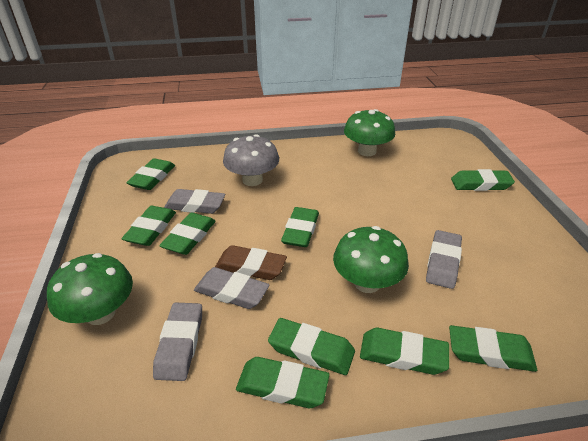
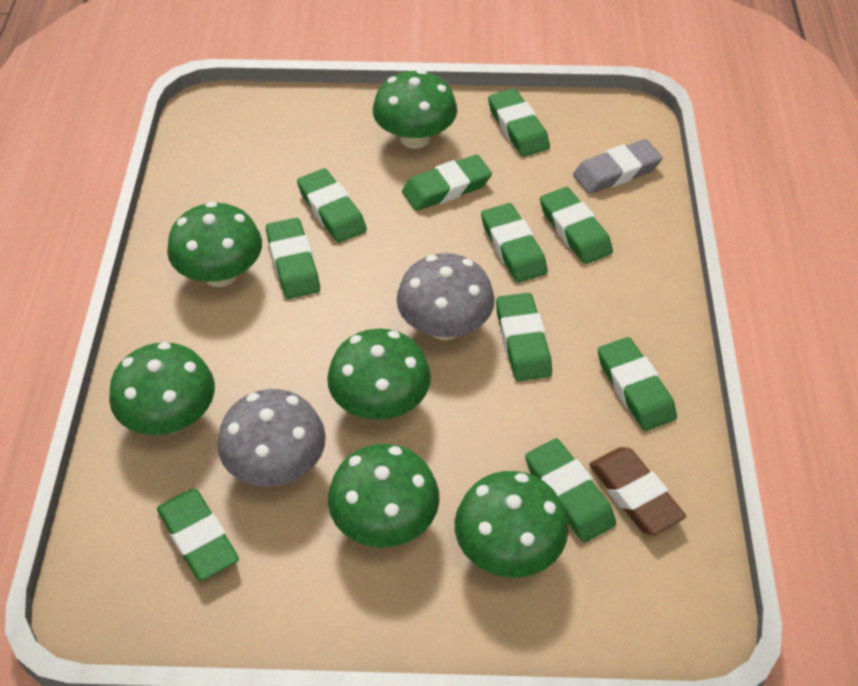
green eraser: [122,206,176,246] [126,158,175,190] [159,213,216,255] [236,357,329,408] [268,318,355,375] [281,207,319,247] [360,328,449,375] [449,325,537,372] [451,169,515,191] = 9 -> [157,489,239,581] [266,218,320,299] [297,168,367,243] [402,155,492,211] [481,203,548,283] [488,89,550,157] [496,293,552,381] [525,438,616,543] [540,187,613,264] [598,337,677,431] = 10
green mushroom: [47,253,133,325] [333,226,409,293] [344,109,395,156] = 3 -> [109,342,215,435] [167,202,262,287] [327,329,431,420] [328,444,440,547] [373,70,457,149] [455,471,568,578] = 6
grey eraser: [153,303,202,381] [164,189,225,214] [194,267,269,309] [426,230,462,289] = 4 -> [573,139,663,194] = 1
grey mushroom: [223,134,279,186] = 1 -> [217,389,326,487] [397,253,495,340] = 2

